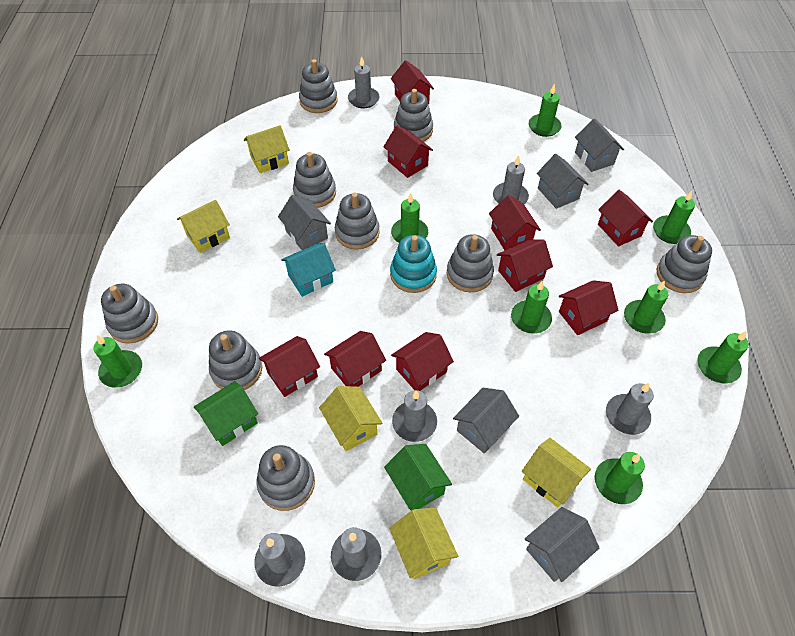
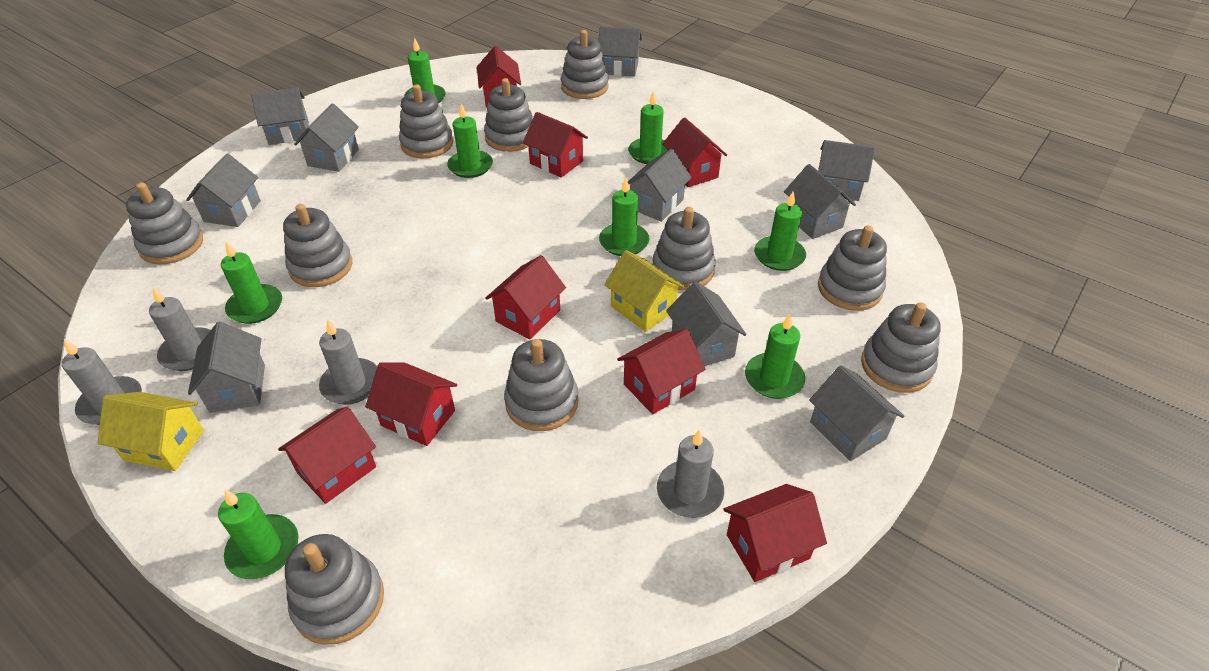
green house: [194,381,258,446] [384,444,452,511] = 2 -> none = 0
grey candle: [254,533,306,587] [331,527,381,581] [348,56,379,108] [392,390,437,442] [493,155,529,204] [606,383,654,435] = 6 -> [62,339,142,425] [149,287,211,371] [319,319,377,405] [657,430,724,518] = 4
grey house: [278,195,331,250] [453,388,519,453] [525,507,600,582] [537,154,588,209] [575,118,624,172] = 5 -> [186,154,261,227] [188,322,265,413] [251,88,309,145] [294,103,359,172] [598,26,642,77] [628,149,692,222] [666,282,747,366] [784,164,856,239] [809,365,904,461] [818,140,875,201] = 10
grey stacking toy: [101,284,158,344] [209,330,262,390] [256,445,315,511] [293,152,336,208] [299,59,338,113] [335,193,380,250] [394,89,433,142] [447,234,494,292] [657,235,712,293] = 9 -> [126,182,203,265] [283,204,352,287] [285,534,384,645] [399,84,453,158] [484,78,533,152] [504,339,578,431] [561,30,609,99] [653,207,716,291] [818,225,887,311] [861,302,941,393] = 10
red house: [259,336,320,397] [324,331,386,387] [383,125,433,178] [391,60,434,104] [391,332,454,391] [489,195,541,250] [497,239,553,292] [559,280,618,335] [598,190,653,247] = 9 -> [278,406,376,504] [365,363,457,446] [477,46,521,108] [485,255,566,339] [523,112,588,178] [617,329,705,414] [662,117,727,187] [723,484,827,582] = 8
turquoise house: [281,243,336,297] = 1 -> none = 0
turquoise stacking toy: [390,235,437,293] = 1 -> none = 0
yellow house: [177,200,230,253] [244,125,290,173] [319,386,383,451] [389,508,458,580] [522,438,591,508] = 5 -> [98,392,204,471] [604,250,685,332] = 2

